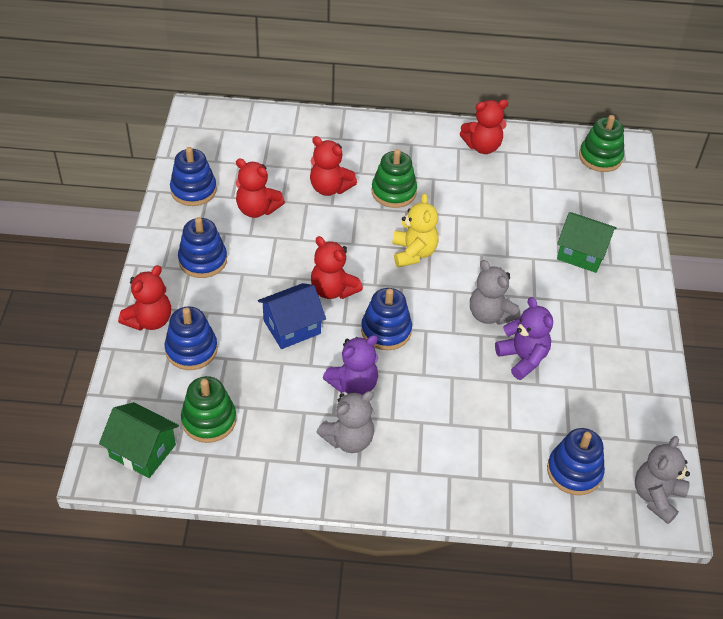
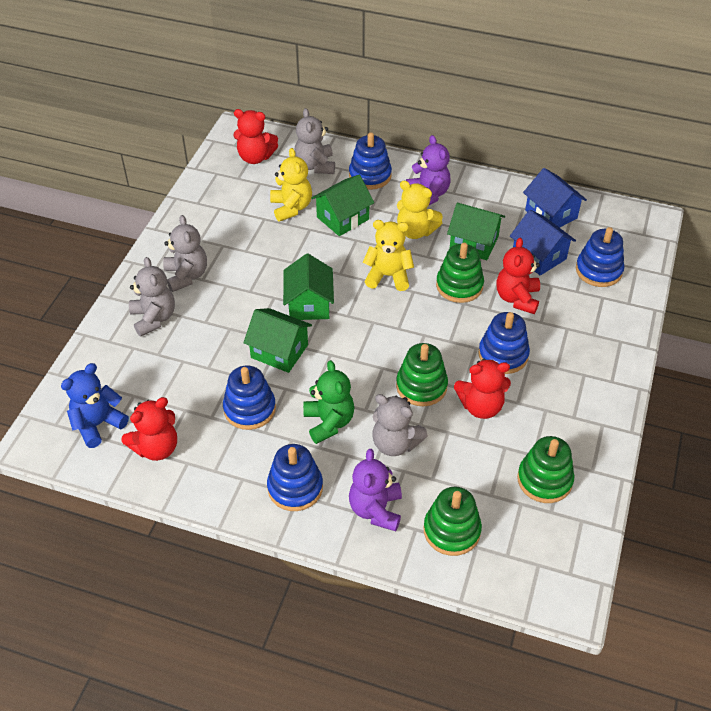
blue house: [258,283,326,349] = 1 -> [510,210,576,276] [523,168,587,228] = 2
blue teddy bear: none = 0 -> [61,363,129,448] = 1
green house: [99,402,179,478] [557,212,617,273] = 2 -> [243,308,312,373] [283,253,334,320] [311,175,374,236] [447,202,505,260] = 4
green stacking toy: [181,376,236,443] [372,149,417,208] [579,115,624,172] = 3 -> [396,343,448,406] [423,487,482,556] [436,243,484,303] [517,436,574,503] = 4
green teddy bear: none = 0 -> [303,360,354,444] = 1
grey teddy bear: [317,391,374,453] [470,260,521,325] [635,436,690,524] = 3 -> [129,257,175,337] [163,215,207,292] [295,108,335,174] [372,394,428,456] = 4
red teddy bear: [118,265,171,331] [236,158,285,218] [310,136,357,196] [311,236,363,299] [460,99,508,154] = 5 -> [121,397,177,461] [233,109,278,164] [454,359,511,419] [496,238,540,314] = 4
yellow teddy bear: [392,193,438,267] = 1 -> [270,148,312,222] [363,220,414,291] [397,181,443,239] = 3

